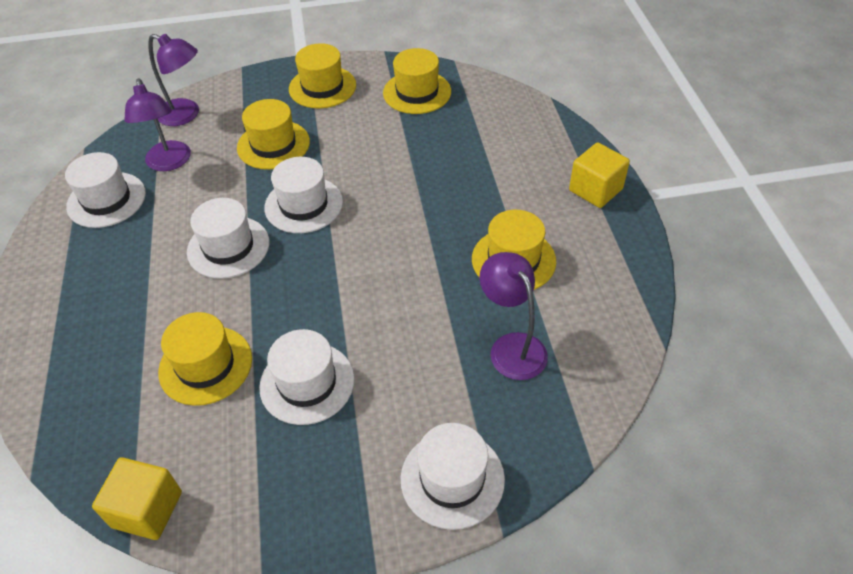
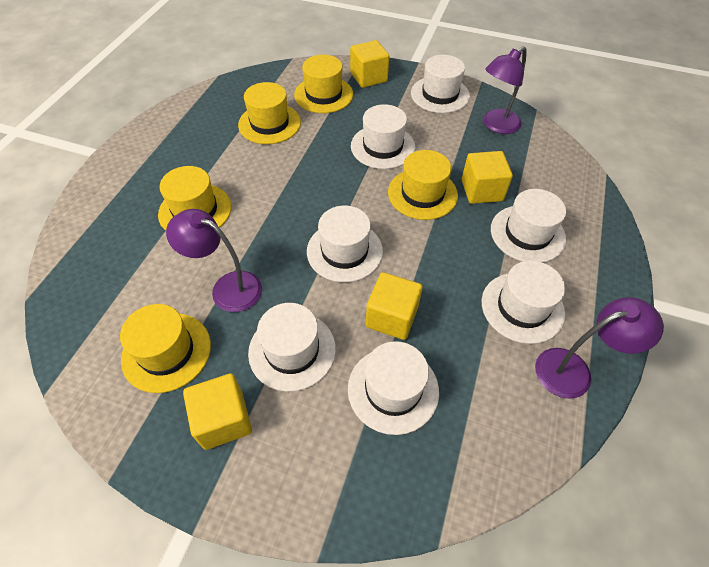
white hat: [65,152,146,228] [187,198,269,279] [259,329,354,425] [264,157,343,233] [401,423,505,530] = 5 -> [248,303,336,392] [307,206,383,282] [348,341,439,435] [351,104,415,169] [411,55,470,113] [482,260,565,344] [491,189,566,263] = 7
yellow cube: [92,457,182,540] [569,142,630,208] = 2 -> [183,373,252,450] [350,40,389,88] [366,272,423,340] [462,151,513,204] = 4

